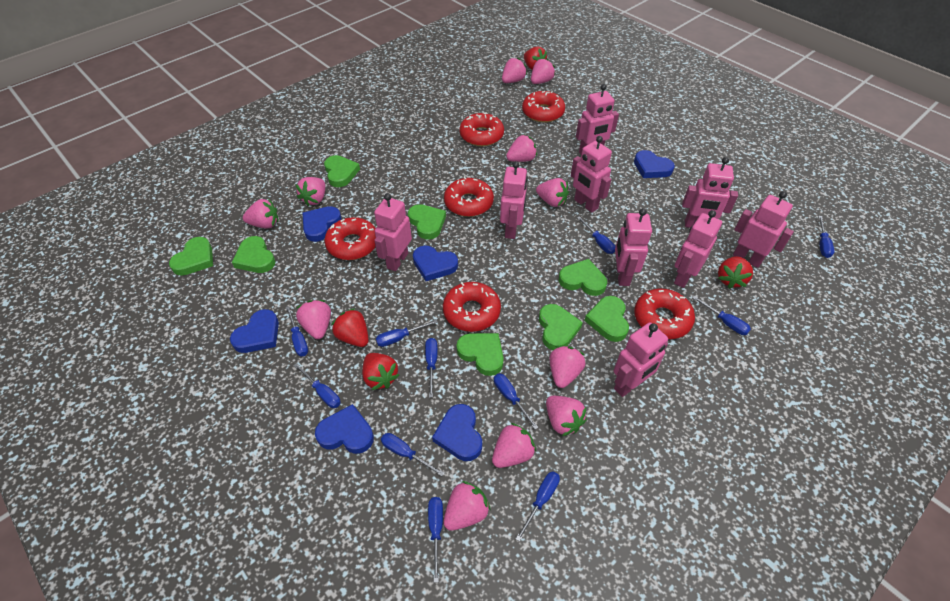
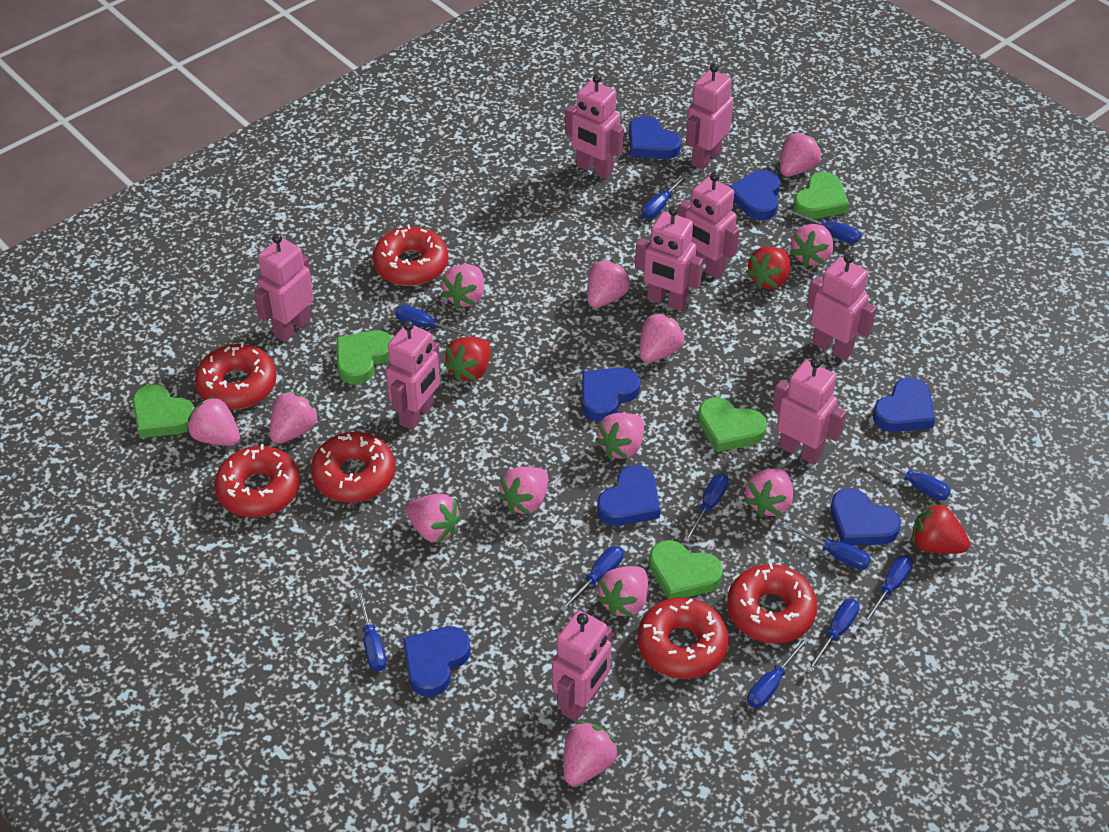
blue heart: [230,309,279,353] [303,206,341,242] [315,404,374,454] [413,246,458,281] [432,404,482,461] [634,150,675,178] = 6 -> [403,626,471,697] [582,367,640,422] [597,465,660,526] [629,116,681,159] [729,170,780,220] [830,488,901,546] [873,377,935,432] = 7
green heart: [169,237,213,276] [232,236,275,273] [324,155,360,187] [408,204,446,240] [456,333,504,376] [539,304,583,350] [559,259,607,296] [585,296,629,342] = 8 -> [132,384,195,438] [336,330,393,384] [649,540,723,599] [698,397,767,452] [793,172,849,219] = 5
pink strawberry: [243,199,279,228] [296,177,325,206] [296,300,331,339] [443,481,491,531] [492,423,536,468] [502,58,527,83] [506,135,537,162] [531,58,555,84] [536,178,569,207] [546,396,587,436] [550,346,585,388] = 11 -> [187,396,240,446] [270,391,320,444] [406,494,462,543] [441,264,484,309] [497,467,548,515] [563,721,619,786] [587,259,631,308] [595,413,644,459] [596,566,648,617] [640,312,686,363] [744,469,793,517] [780,132,822,177] [790,224,834,267] = 13
red strawberry: [332,308,369,347] [362,353,399,390] [524,46,547,70] [718,256,753,289] = 4 -> [444,337,490,382] [746,247,791,289] [912,502,970,554] = 3

